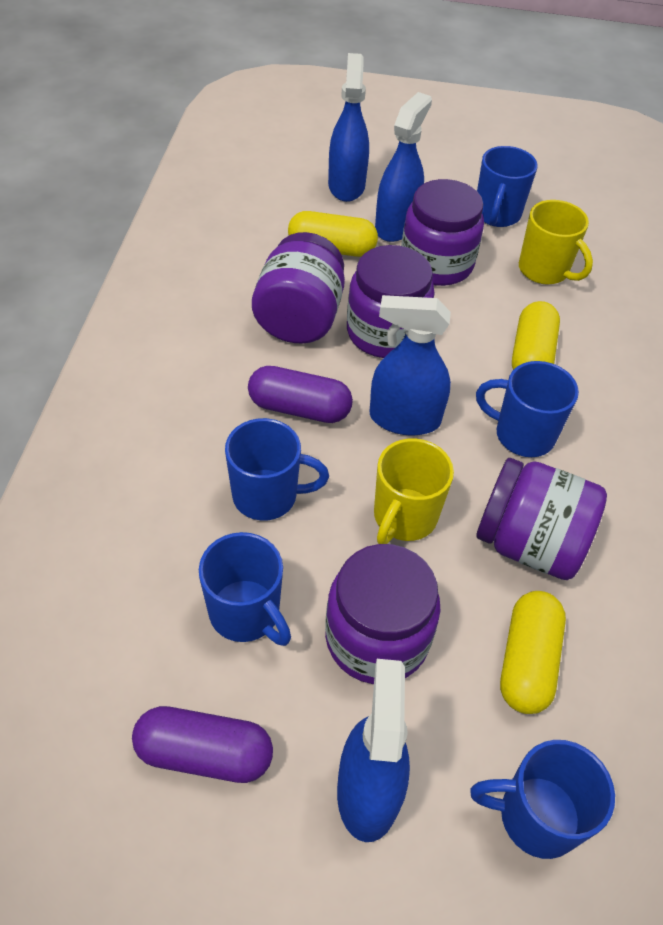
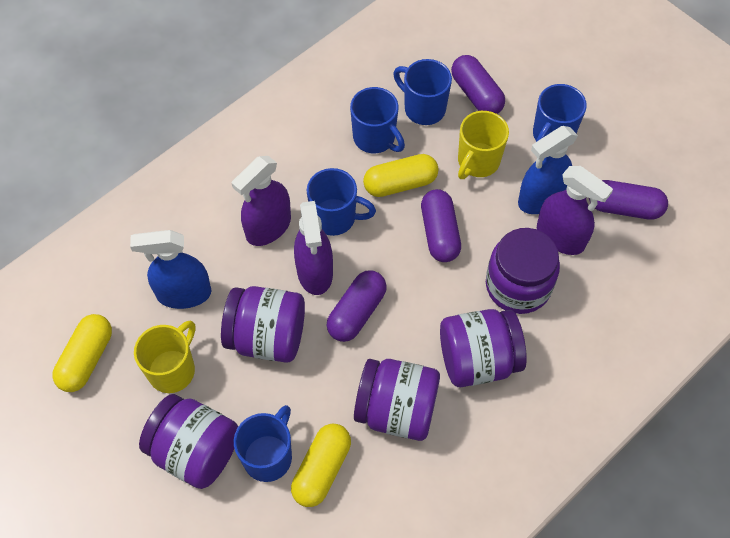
blue spray bottle: [328,53,369,202] [337,659,410,842] [370,295,451,435] [375,92,432,242] = 4 -> [130,230,211,309] [518,126,578,214] = 2
purple capsule: [132,706,273,783] [248,366,353,423] = 2 -> [326,270,387,342] [421,189,461,262] [451,55,505,114] [589,180,668,220] = 4
purple spray bottle: none = 0 -> [232,156,291,246] [294,201,333,295] [537,166,613,255] = 3

